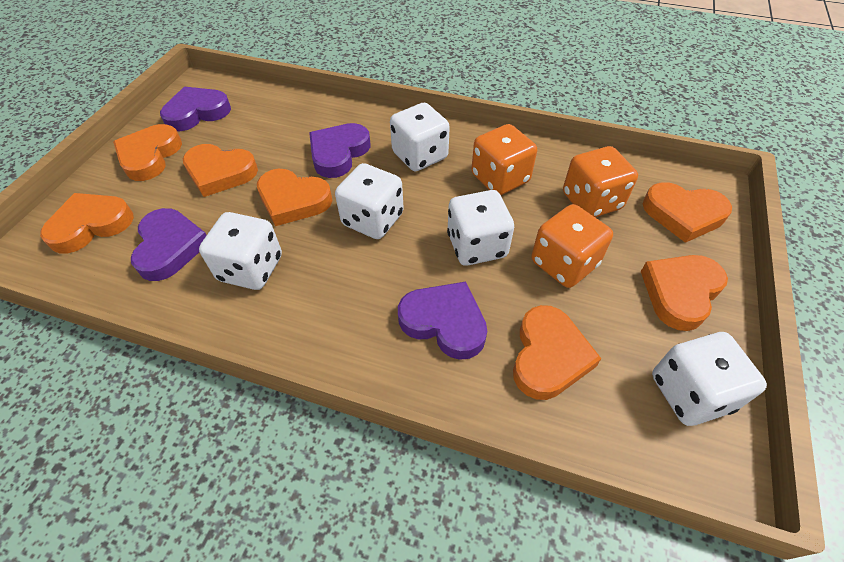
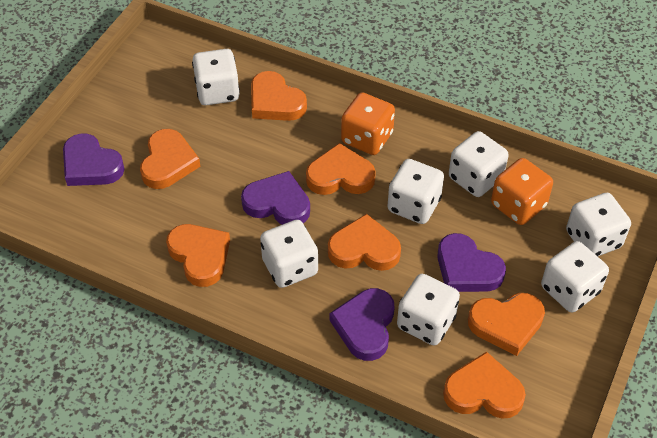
orange dice: [471,124,537,195] [531,204,613,288] [563,146,638,217] = 3 -> [341,93,395,155] [491,158,553,225] = 2
white dice: [199,212,282,290] [335,163,404,239] [390,103,450,171] [447,190,514,266] [652,332,767,426] = 5 -> [192,49,240,105] [260,220,318,288] [387,159,444,224] [397,274,460,345] [449,131,509,197] [541,241,609,312] [566,193,631,256] = 7

